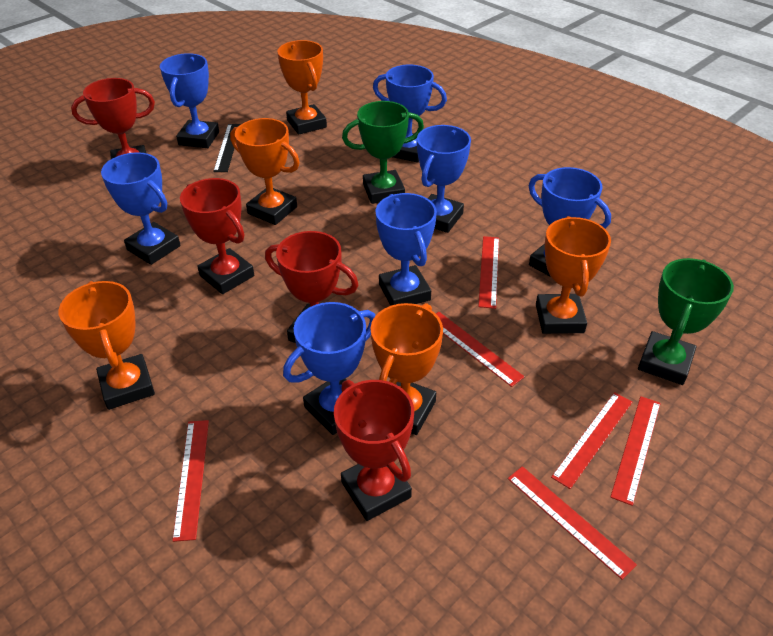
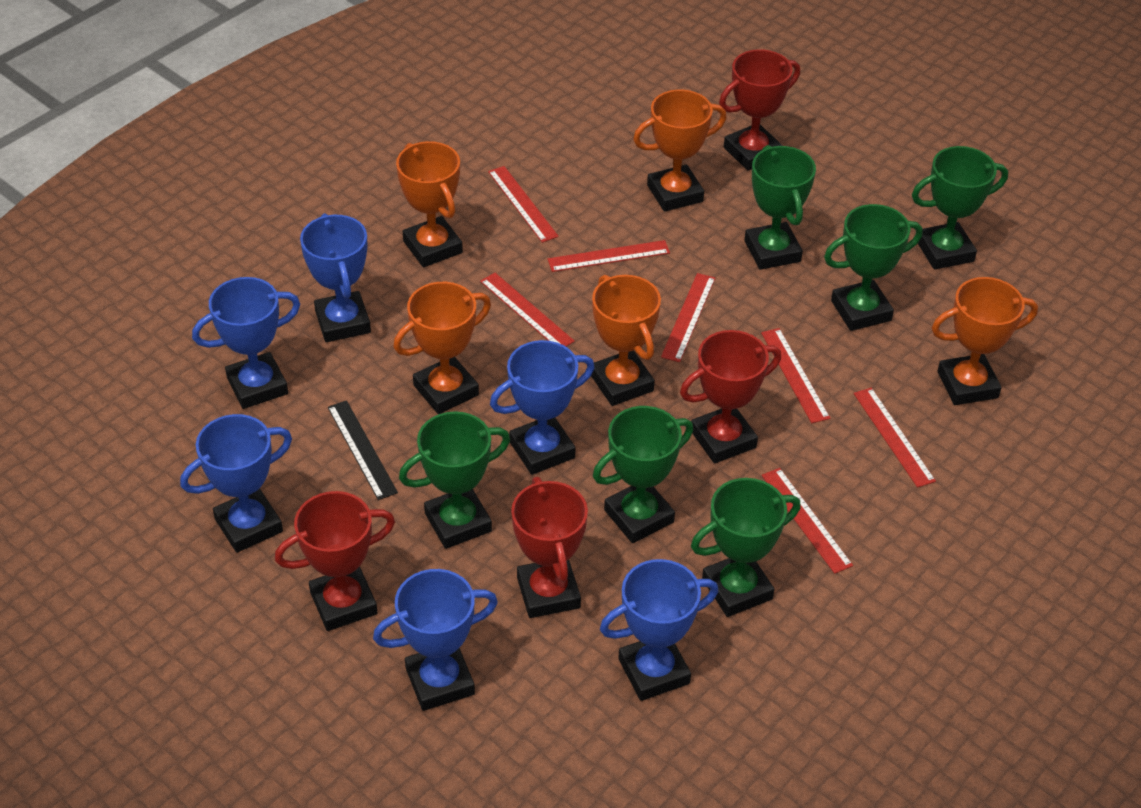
blue trophy: [101,152,181,265] [160,53,219,148] [283,302,376,435] [373,65,447,163] [376,193,437,306] [417,125,471,233] [529,167,611,277] = 7 -> [180,414,292,553] [192,277,300,409] [300,213,371,342] [373,569,498,711] [490,340,595,475] [600,559,718,701] = 6
green trophy: [342,101,424,204] [638,258,734,385] = 2 -> [399,411,510,549] [593,406,693,543] [691,478,801,617] [744,145,816,270] [824,204,923,331] [912,146,1008,270] = 6
red ruler: [172,420,209,542] [436,312,525,387] [478,236,499,309] [508,466,637,580] [551,392,632,489] [610,396,661,506] = 6 -> [480,273,575,347] [488,166,559,243] [548,240,670,272] [661,273,715,362] [761,328,830,423] [762,468,853,574] [854,388,936,488] = 7

